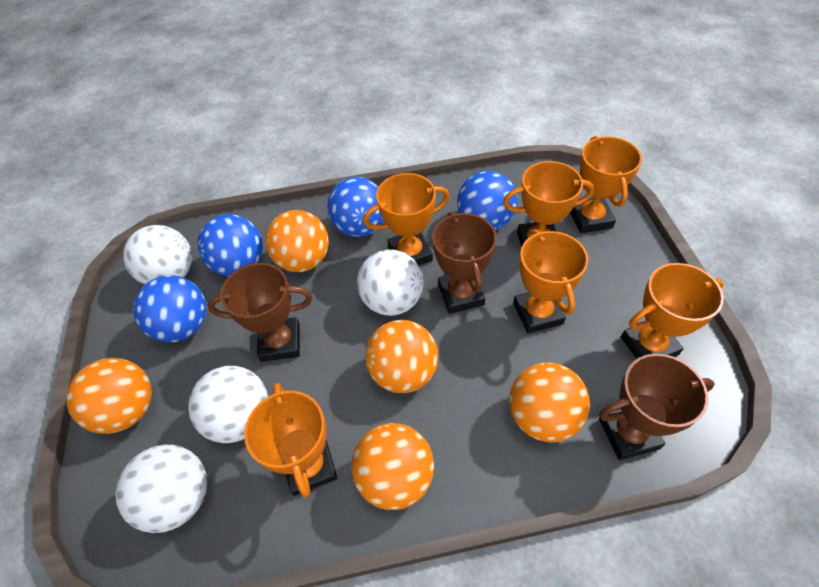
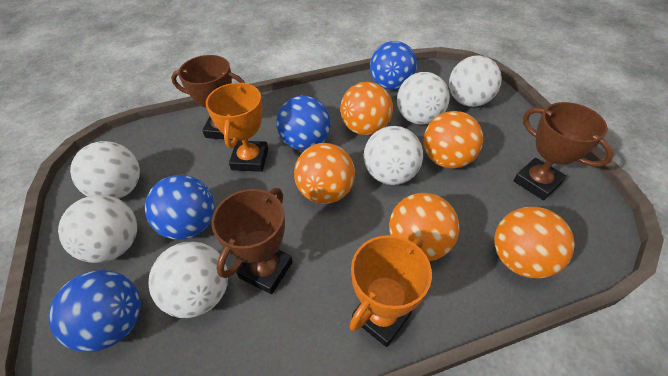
orange trophy: [244,383,337,498] [363,173,450,265] [503,161,595,247] [513,229,588,334] [570,136,642,233] [621,263,724,359] = 6 -> [206,82,268,172] [349,235,432,347] = 2
white ball: [115,445,207,533] [123,225,192,285] [188,366,268,443] [357,249,423,316] = 4 -> [58,195,137,263] [70,141,140,199] [148,242,228,318] [364,126,423,185] [397,72,450,125] [449,56,502,107] = 6

